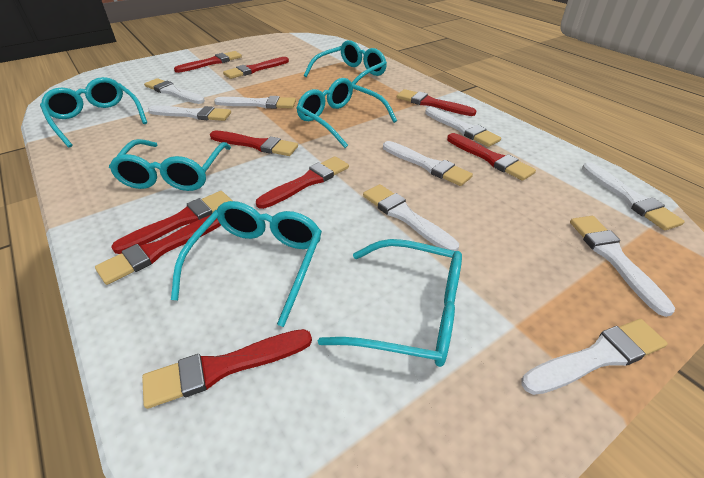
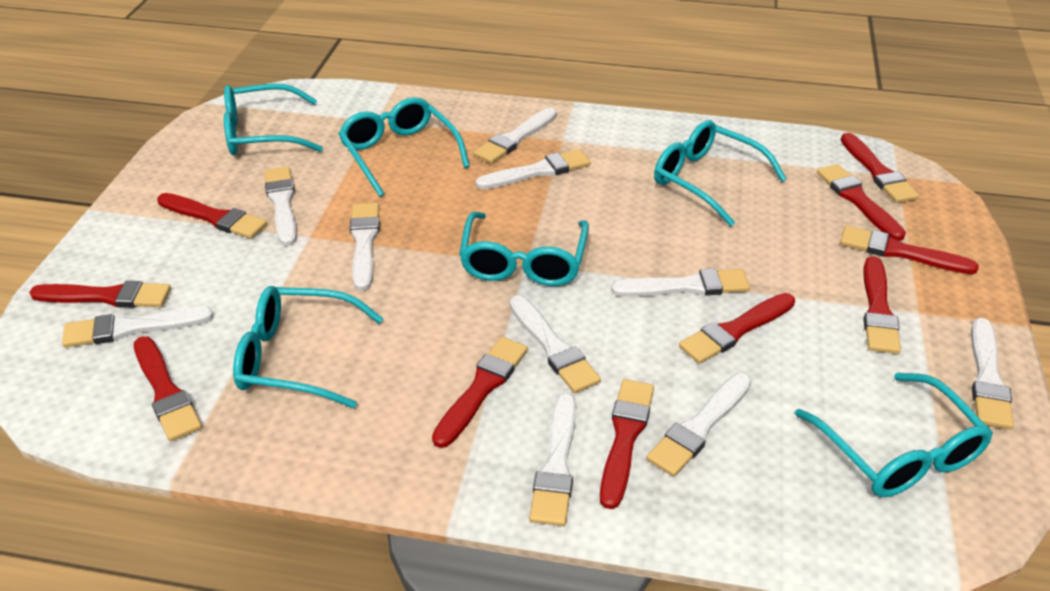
red brush: [95,215,221,285] [111,191,232,254] [142,329,312,409] [174,51,242,73] [210,131,298,156] [223,57,289,79] [256,156,349,209] [397,89,476,116] [447,133,536,181] = 9 -> [29,281,171,308] [134,336,202,441] [157,193,267,239] [432,337,528,448] [600,379,654,509] [679,293,795,364] [817,164,906,241] [840,226,979,274] [841,133,919,203] [863,256,901,354] = 10
white brush: [144,78,205,104] [148,105,231,121] [214,96,296,109] [363,184,459,251] [383,141,473,186] [425,107,501,147] [521,319,668,395] [570,216,675,317] [582,162,685,230] = 9 -> [62,307,213,348] [264,167,297,246] [350,203,380,291] [474,108,557,164] [475,149,590,189] [509,295,601,393] [529,393,576,526] [611,268,750,297] [646,373,752,477] [971,318,1014,429] = 10

